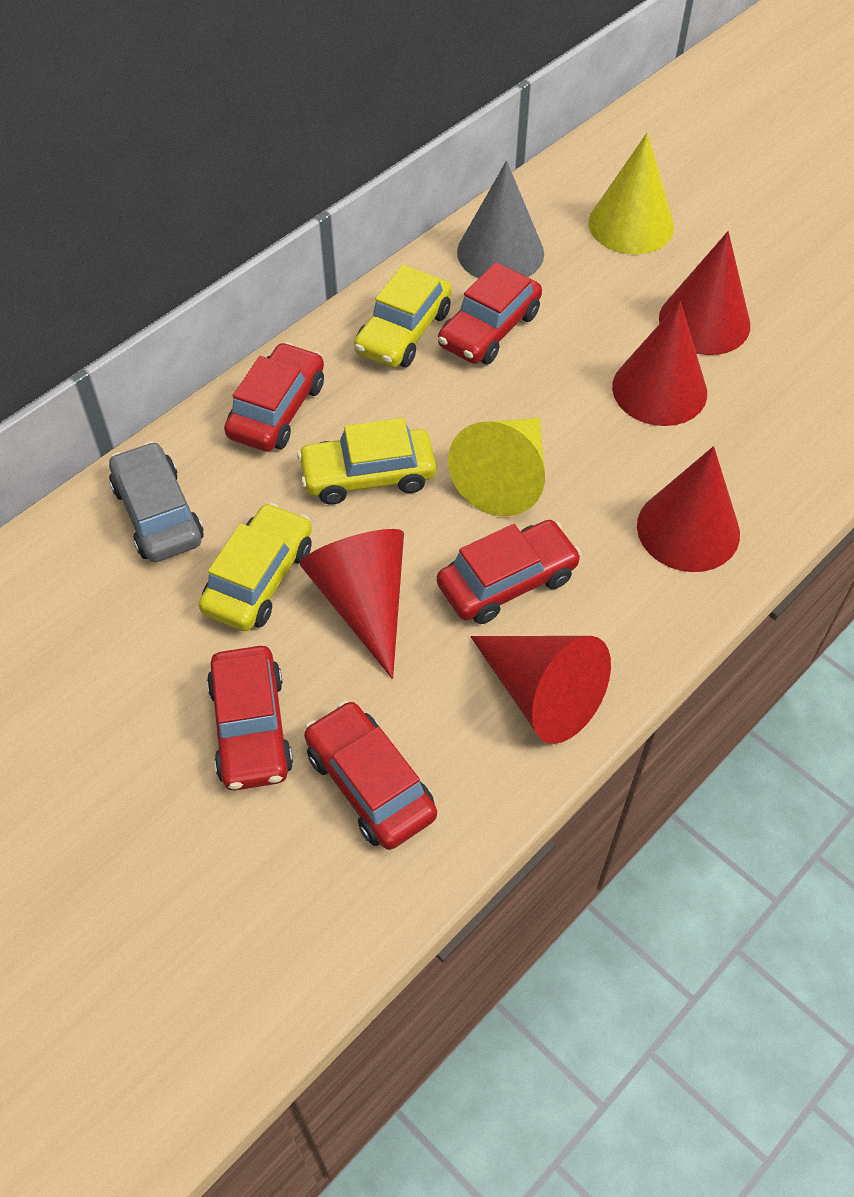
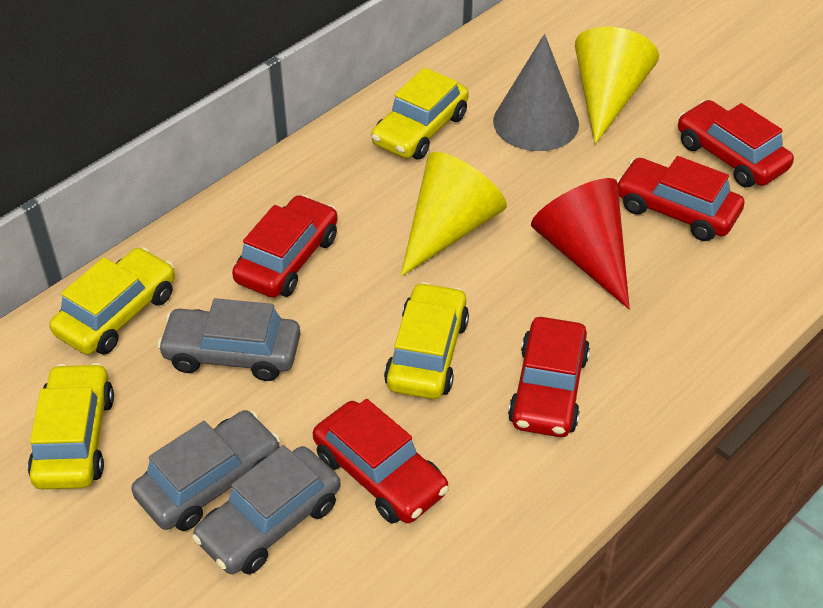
grey car: [109,441,204,562] = 1 -> [131,410,281,531] [157,298,300,381] [192,445,341,574] = 3
red cone: [300,529,404,679] [470,636,611,744] [612,301,707,426] [637,446,740,572] [659,231,750,355] = 5 -> [531,178,630,309] = 1
yellow car: [198,503,312,631] [297,418,436,505] [354,265,451,368] = 3 -> [28,363,114,489] [50,247,175,355] [371,67,469,160] [384,282,469,399] = 4

